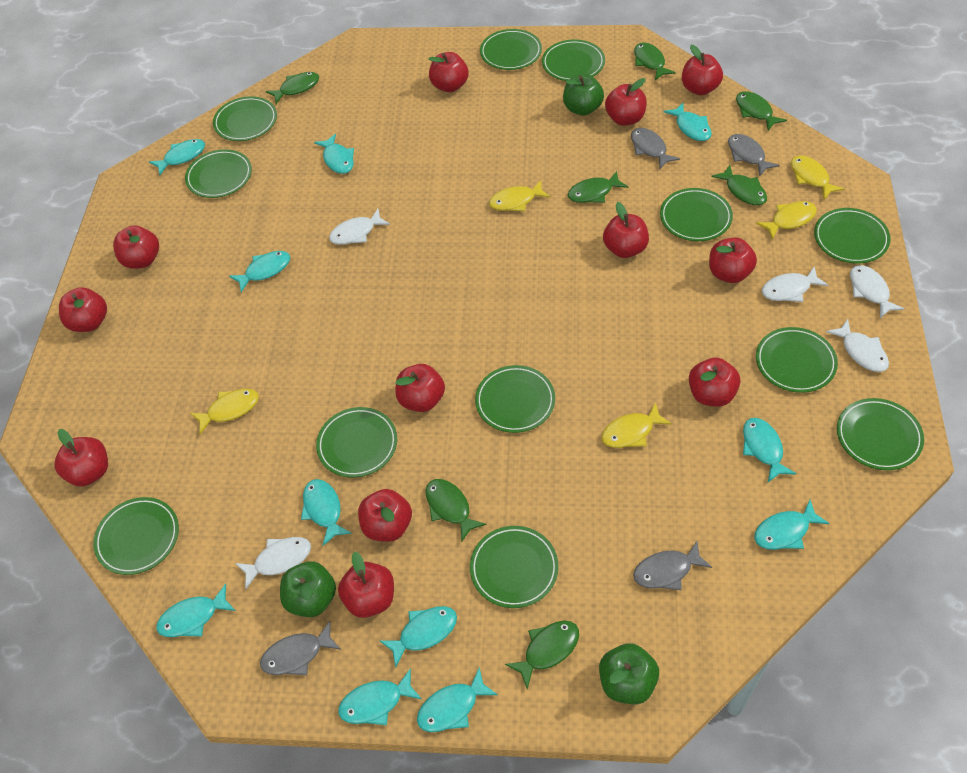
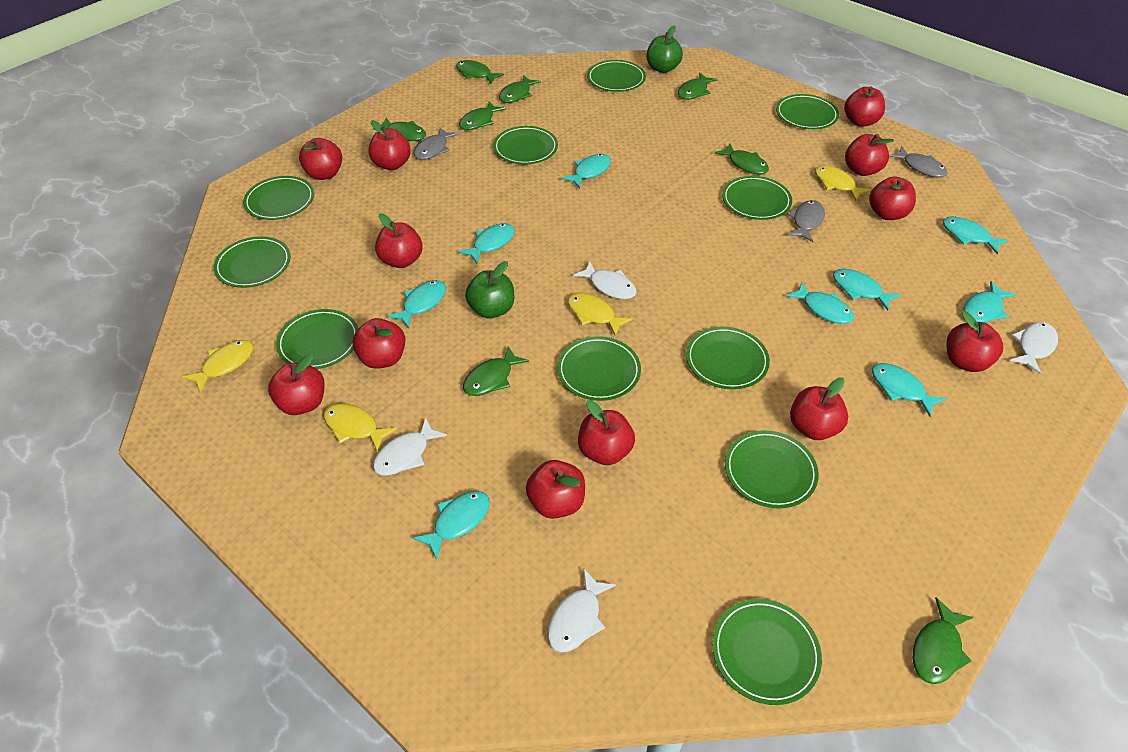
green apple: [280,561,336,617] [563,74,604,116] [599,643,659,704] = 3 -> [465,261,514,318] [646,26,683,73] = 2
green fish: [266,72,319,104] [425,479,486,542] [505,620,579,689] [568,171,628,203] [634,42,676,80] [711,165,767,205] [736,91,787,130] = 7 -> [373,117,426,141] [456,60,504,84] [459,101,506,130] [463,346,529,396] [499,75,541,103] [678,73,718,100] [715,144,769,175] [913,597,973,684] = 8
green plate: [93,497,179,575] [185,149,252,198] [213,96,277,141] [316,407,397,478] [470,526,559,608] [475,365,555,433] [480,29,542,70] [542,40,605,81] [660,188,733,241] [756,327,838,393] [814,208,890,264] [837,398,924,470] = 12 -> [214,236,291,288] [243,176,314,220] [276,309,358,369] [493,126,558,164] [557,336,641,401] [587,60,646,92] [686,326,770,390] [712,599,822,705] [722,176,792,220] [725,430,819,508] [776,94,839,129] = 11
grey fish: [260,621,341,675] [631,128,680,169] [633,541,712,590] [728,134,780,176] = 4 -> [414,128,459,160] [787,200,825,242] [889,147,948,178] = 3
turquoise fish: [149,139,205,175] [156,584,236,637] [229,251,290,292] [301,479,352,546] [314,134,354,174] [338,668,422,725] [379,606,457,668] [417,667,498,732] [664,103,712,141] [743,418,796,482] [754,500,830,550] = 11 -> [387,280,446,328] [413,491,490,560] [458,223,515,264] [561,154,611,188] [786,282,854,324] [833,269,901,311] [872,363,947,417] [943,216,1008,254] [964,281,1016,323] = 9
white fish: [235,537,311,590] [329,209,390,245] [762,266,828,302] [826,319,889,372] [850,265,905,318] = 5 -> [373,418,447,475] [548,569,616,653] [573,261,636,299] [1010,322,1058,374] = 4
yellow fish: [190,389,259,434] [489,180,550,212] [602,402,672,448] [756,201,817,240] [791,155,844,199] = 5 -> [182,340,254,393] [324,403,397,452] [568,293,632,336] [815,165,871,201] = 4

